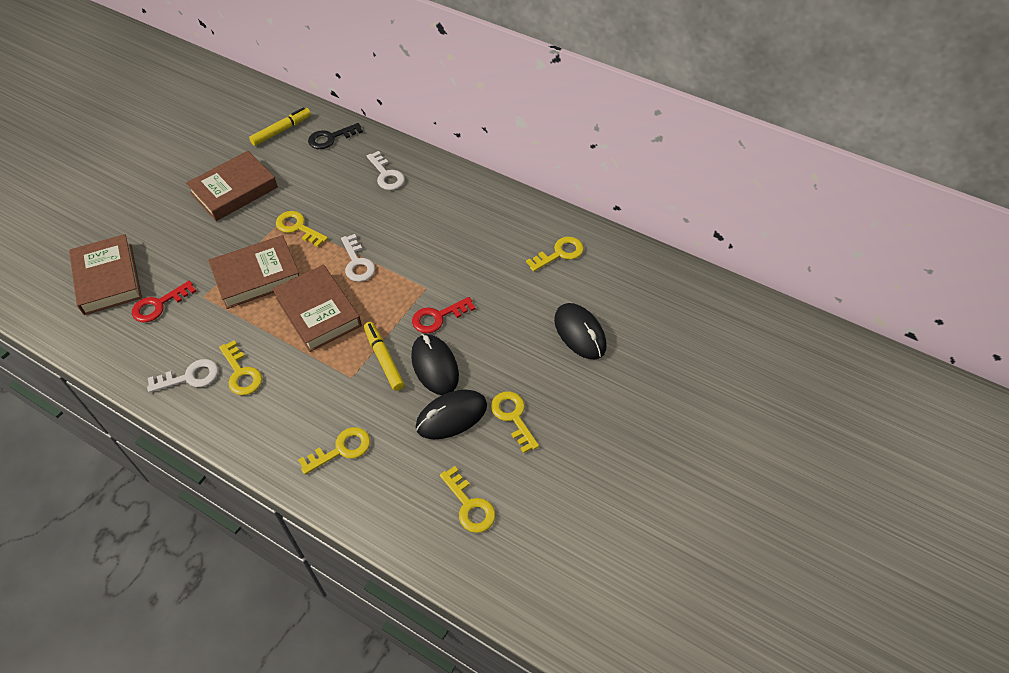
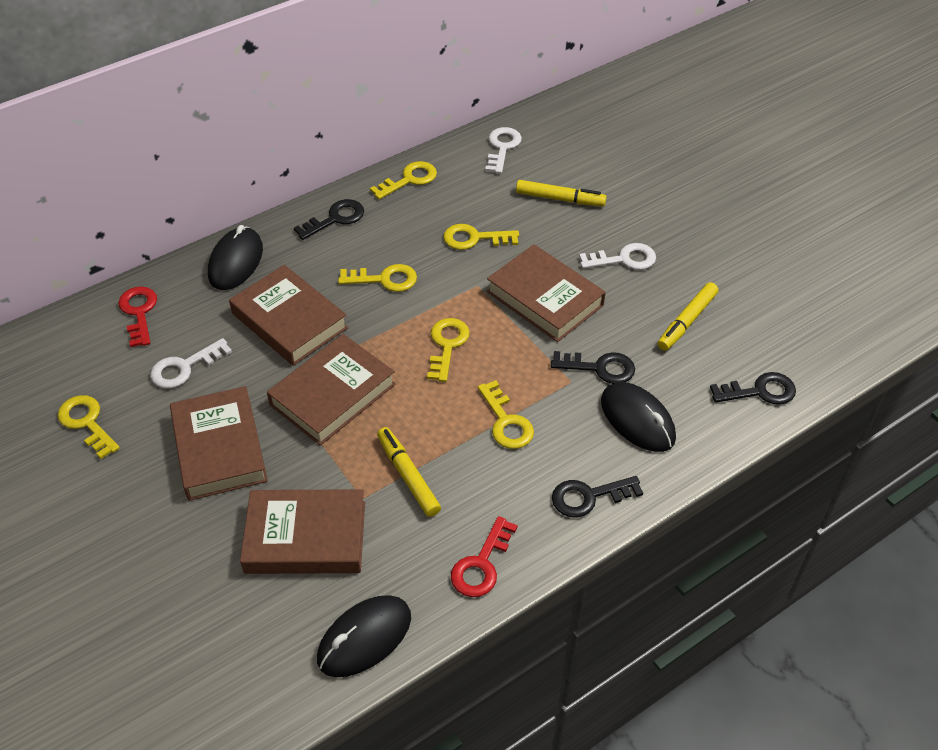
black key: [308,123,363,149] = 1 -> [294,199,364,240] [551,351,635,384] [552,476,643,517] [710,372,796,405] = 4
brown book: [69,234,142,315] [186,151,278,221] [208,235,299,309] [272,265,362,352] = 4 -> [170,386,268,501] [229,265,348,366] [240,489,365,574] [267,334,396,446] [487,244,606,342] = 5
yellow marker: [249,107,311,146] [364,322,405,391] = 2 -> [377,427,441,517] [516,180,606,206] [657,282,718,351] = 3

